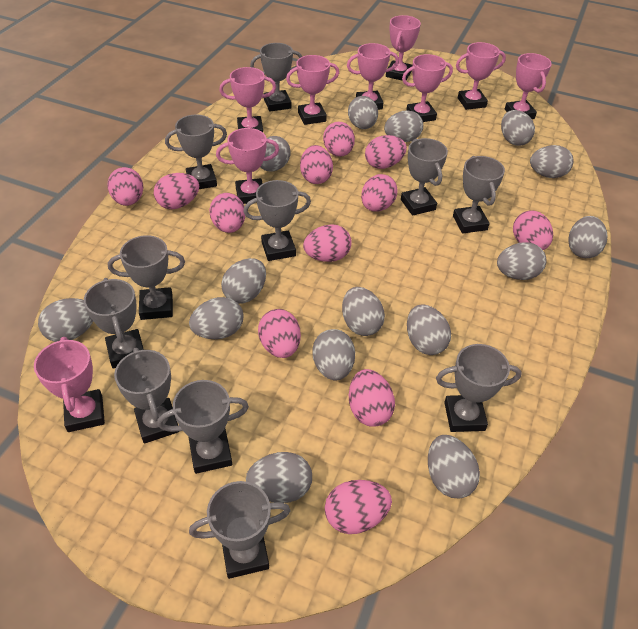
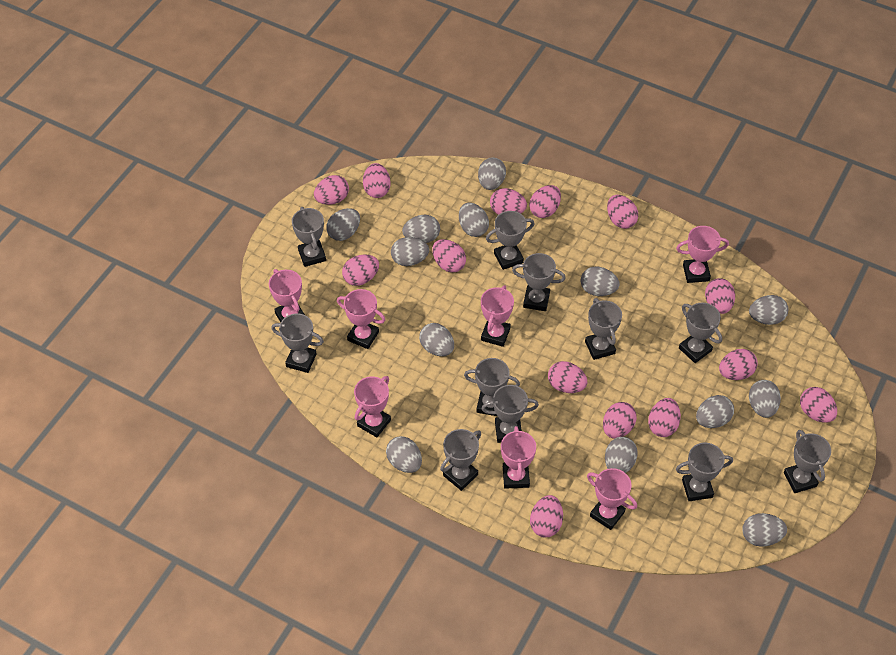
grey egg: [38,298,93,342] [189,297,244,339] [221,258,266,304] [246,452,312,503] [261,136,291,172] [312,329,355,381] [342,287,385,336] [348,96,378,129] [384,110,423,142] [407,304,451,355] [428,435,480,498] [497,242,547,280] [501,110,535,146] [530,145,574,178] [568,216,608,258] = 15 -> [326,208,360,241] [386,436,422,473] [391,237,429,266] [402,215,440,243] [419,323,454,356] [459,203,489,237] [478,157,506,190] [581,266,620,296] [605,437,638,473] [696,395,734,428] [742,513,787,547] [749,295,789,325] [749,380,781,418] = 13
pink egg: [108,167,143,206] [154,173,199,209] [209,193,245,233] [258,309,301,358] [300,145,333,184] [303,224,352,262] [323,122,355,157] [325,480,392,534] [349,369,395,427] [361,174,398,212] [365,135,407,169] [513,211,553,250] = 12 -> [314,175,349,205] [342,254,379,286] [363,163,391,198] [432,239,466,273] [490,188,527,215] [529,185,561,218] [530,495,563,537] [548,361,587,393] [603,402,637,438] [607,195,638,229] [648,398,681,437] [705,278,735,314] [719,349,758,380] [800,387,837,423] = 14
pink trophy: [34,337,105,432] [216,128,279,204] [219,67,276,132] [286,55,339,125] [347,43,399,110] [386,15,421,81] [402,54,453,122] [456,42,506,110] [505,53,552,119] = 9 -> [269,269,305,322] [337,289,385,349] [354,376,391,437] [481,285,514,347] [501,426,536,489] [587,468,637,530] [676,226,729,283] = 7

